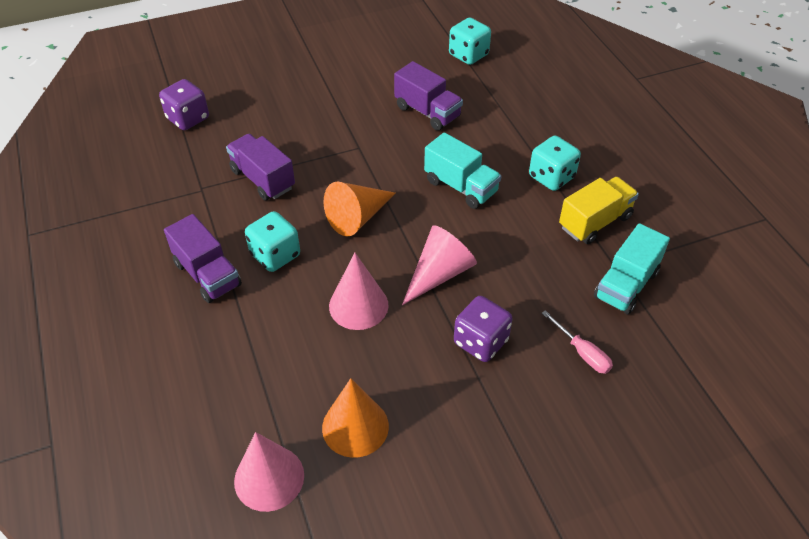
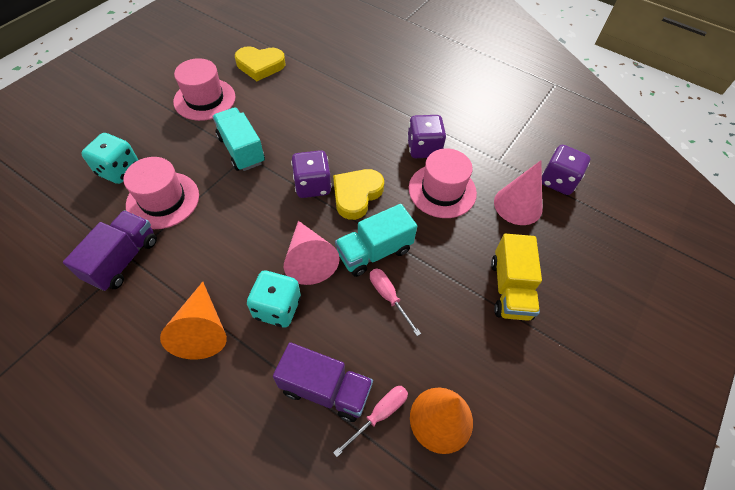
pink cone: [234,432,304,512] [329,253,389,330] [402,225,477,305] = 3 -> [284,221,340,285] [494,160,542,225] = 2
pink hat: none = 0 -> [123,157,199,229] [173,58,236,121] [409,148,477,218] = 3
pink screwdriver: [542,310,613,374] = 1 -> [333,386,408,457] [370,269,421,336] = 2
purple dice: [159,79,209,130] [454,296,513,362] = 2 -> [291,150,332,198] [407,115,446,158] [542,145,590,195] = 3
purple truck: [164,214,242,303] [226,134,295,201] [394,61,463,131] = 3 -> [63,211,157,291] [273,342,373,422] = 2
turquoise dice: [245,211,300,272] [449,18,491,65] [529,136,581,191] = 3 -> [81,133,138,184] [247,271,301,327] = 2
yellow heart: none = 0 -> [235,46,286,81] [333,169,384,220] = 2

